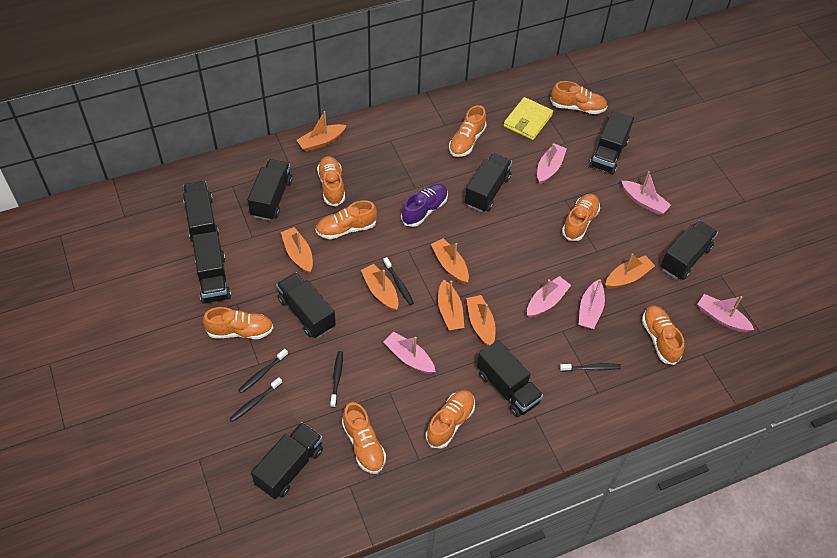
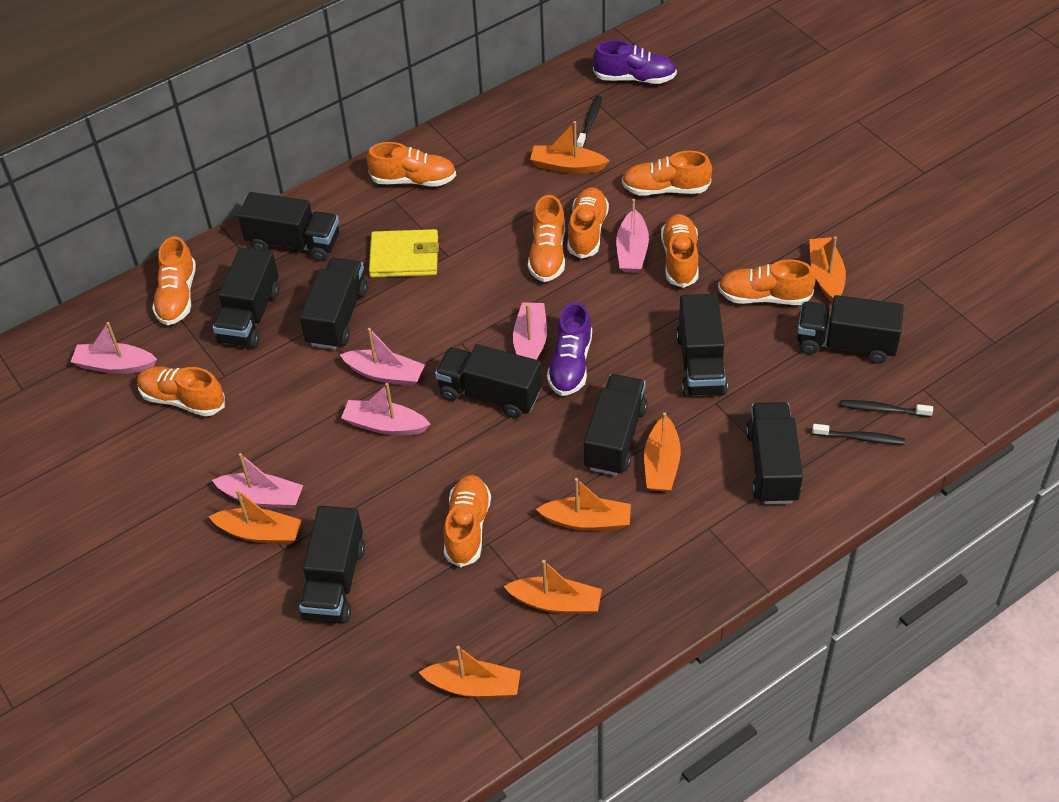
black toothbrush: [229,377,282,422] [238,349,288,394] [330,351,343,408] [383,257,414,305] [560,363,621,371] = 5 -> [577,95,602,148] [812,424,905,445] [840,400,933,417] = 3
purple shoe: [401,184,448,227] = 1 -> [547,302,592,396] [593,40,677,84] = 2

